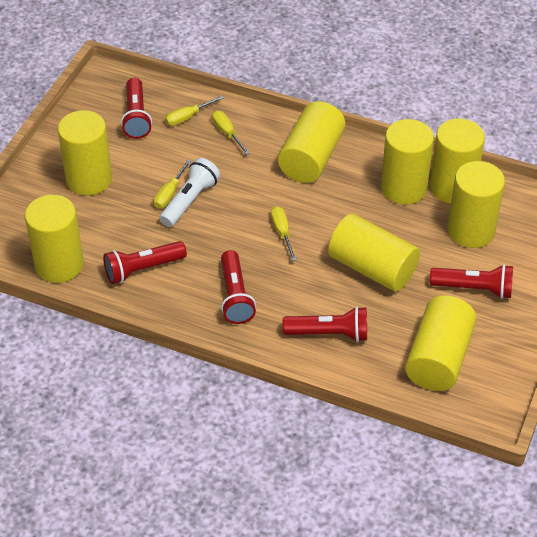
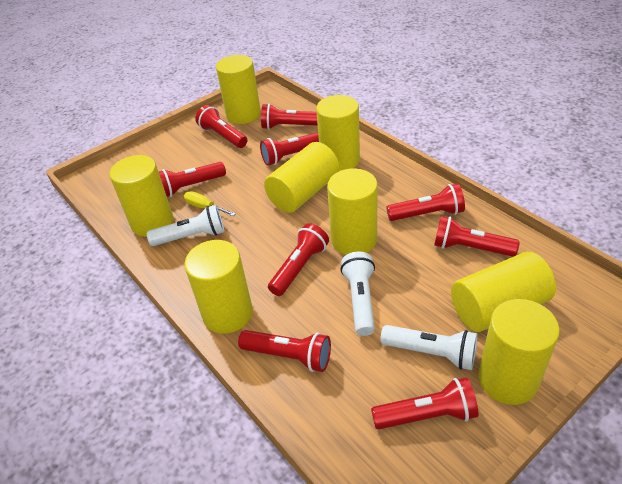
red flashlight: [103,241,187,284] [121,78,152,139] [221,250,256,324] [283,306,367,342] [430,264,513,299] = 5 -> [159,162,226,197] [195,105,247,148] [238,330,331,372] [260,133,319,166] [261,104,318,130] [268,223,329,296] [371,377,478,430] [386,184,465,221] [434,216,520,257] = 9
white flashlight: [160,158,220,227] = 1 -> [147,205,224,246] [340,252,375,336] [380,325,478,370] = 3
yellow screwdriver: [154,159,191,208] [165,96,224,126] [212,110,250,155] [271,206,296,261] = 4 -> [184,191,236,216] = 1

